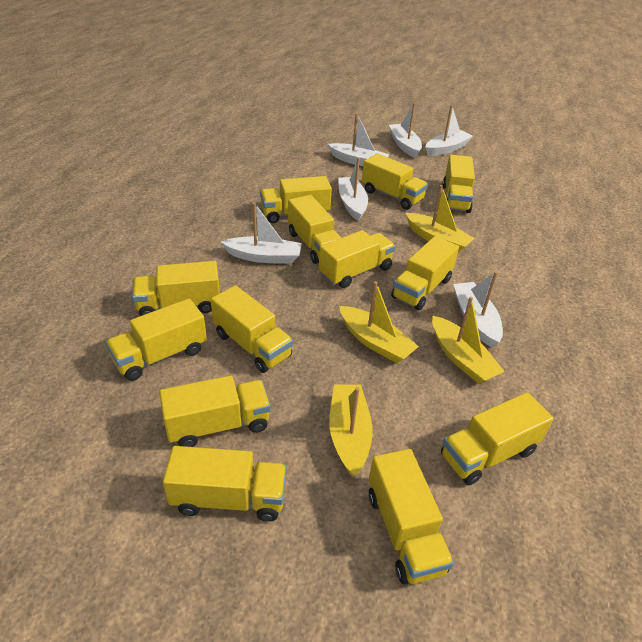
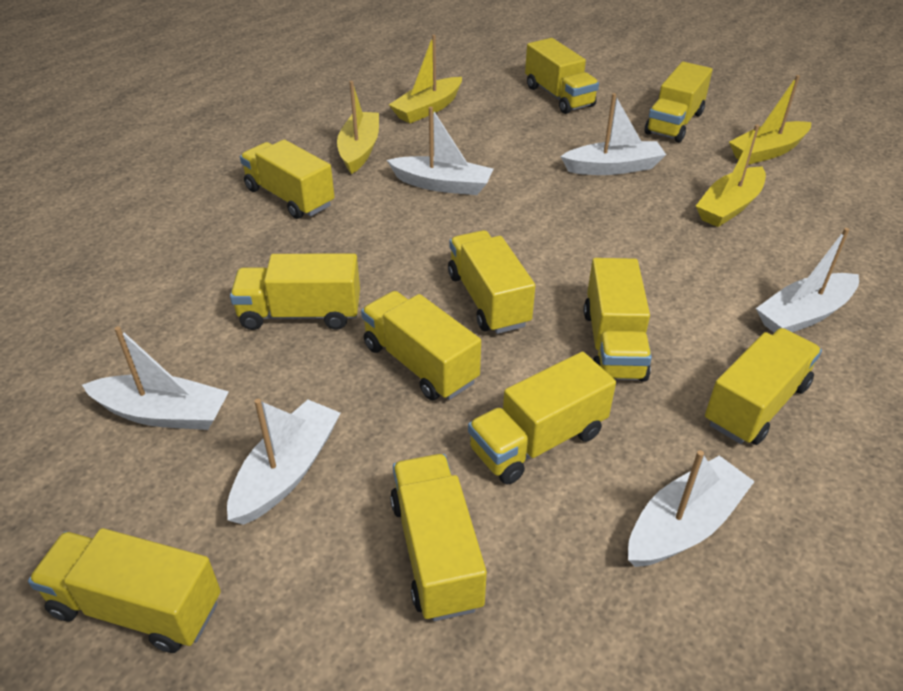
yellow truck: [105,298,207,381] [132,261,220,316] [159,375,271,447] [163,446,287,522] [211,285,293,373] [260,176,332,223] [288,195,341,264] [319,230,395,288] [362,153,428,210] [369,449,454,585] [391,236,459,310] [441,392,554,485] [442,155,475,213] = 13 -> [28,528,221,653] [230,253,360,330] [240,140,335,219] [361,291,481,400] [390,454,487,621] [448,230,535,334] [468,352,616,484] [525,38,599,114] [584,258,652,382] [645,62,712,143] [705,328,822,445] = 11

